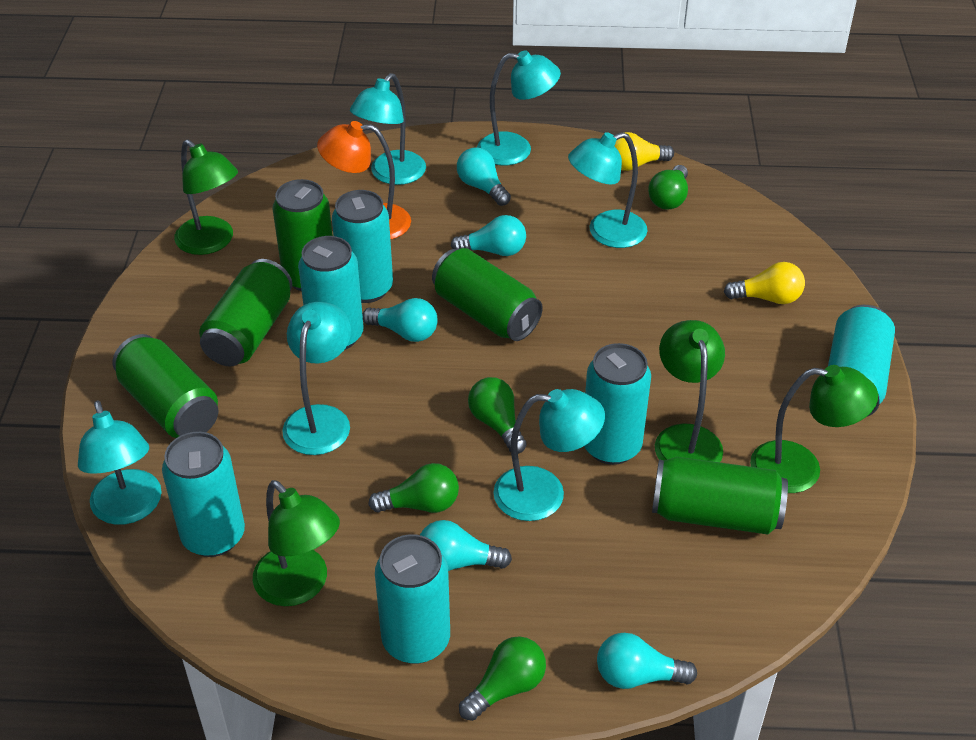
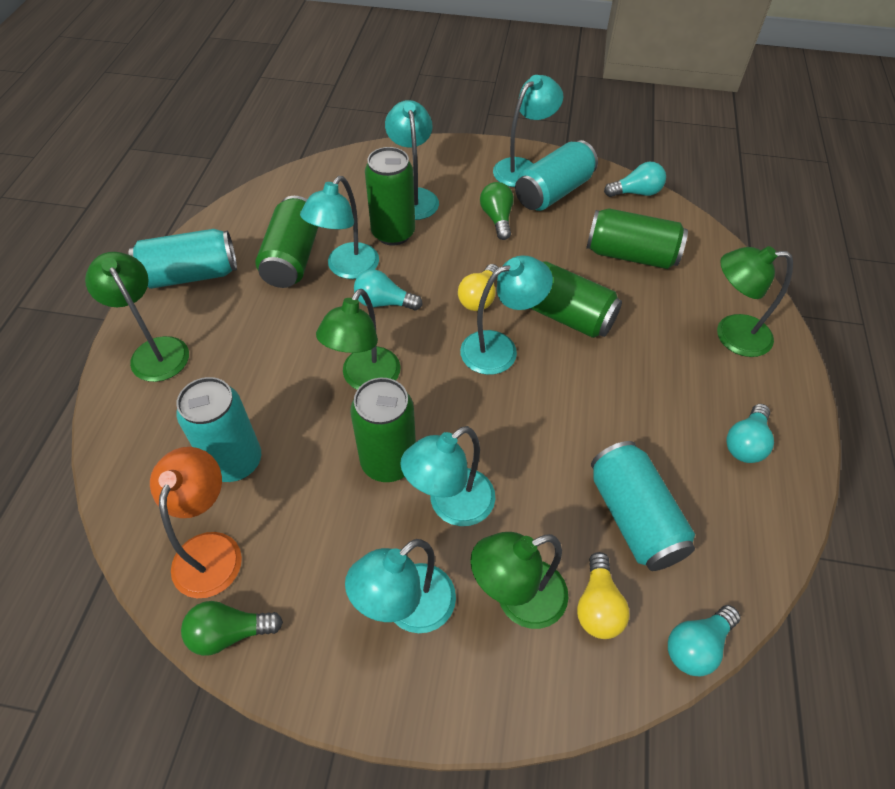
green light bulb: [368,463,459,513] [459,636,546,721] [468,377,527,454] [648,165,688,210] = 4 -> [181,601,283,656] [480,182,514,240] = 2
turquoise can: [162,432,245,557] [298,236,364,350] [332,190,393,303] [375,534,450,664] [584,343,651,465] [828,305,895,417] = 6 -> [129,229,237,289] [176,377,261,482] [515,140,598,211] [591,441,695,571] = 4
turquoise light bulb: [362,298,438,342] [420,520,512,571] [451,215,526,256] [457,147,511,206] [597,633,697,689] = 5 -> [354,270,423,310] [604,162,666,197] [668,605,740,676] [726,404,774,463] = 4

